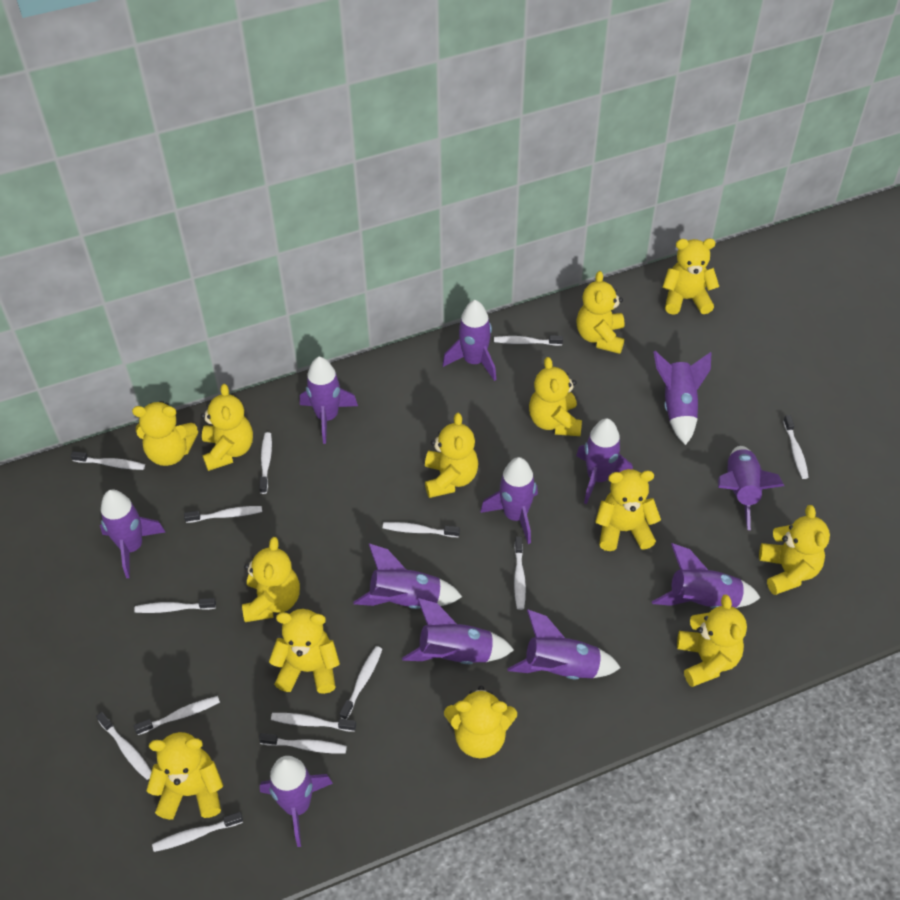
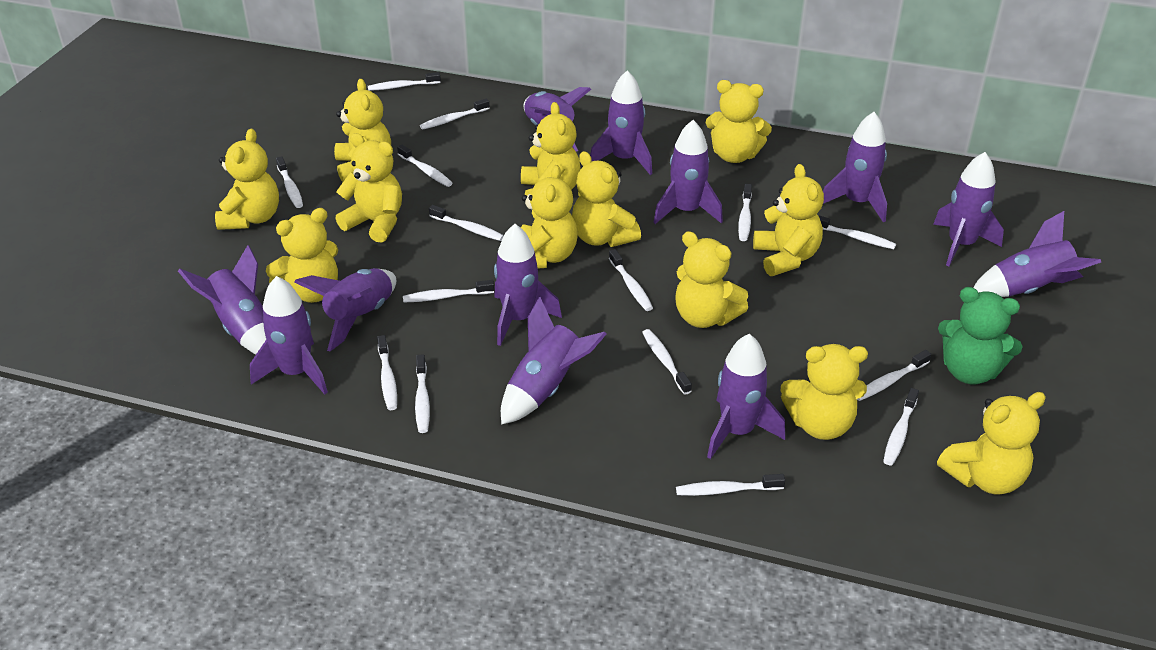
green teddy bear: none = 0 -> [938,287,1023,384] = 1
white toothbrush: [71,451,145,470] [96,712,152,780] [134,598,216,613] [134,696,220,735] [152,812,243,852] [184,506,262,523] [259,432,272,494] [259,733,347,754] [271,713,356,732] [339,646,382,720] [383,522,460,537] [494,335,563,346] [514,537,526,610] [783,415,809,479] = 14 -> [276,156,303,208] [368,72,441,91] [377,335,397,410] [397,145,453,187] [403,280,494,302] [415,354,430,433] [420,99,490,130] [429,205,504,241] [609,249,653,311] [642,329,692,395] [676,474,785,496] [738,184,752,241] [818,215,896,249] [857,350,931,401] [883,388,919,465] = 15
yellow teddy bear: [132,401,198,466] [147,732,223,820] [201,384,253,471] [242,537,300,622] [269,609,340,694] [425,413,478,498] [444,686,517,758] [529,357,582,436] [576,271,624,354] [595,469,661,551] [662,238,719,315] [677,595,747,687] [759,505,830,595] = 13 -> [215,129,279,230] [266,208,338,303] [334,79,391,182] [335,133,402,243] [520,165,578,269] [521,102,581,195] [572,151,641,247] [675,231,748,328] [706,80,772,163] [753,164,824,276] [781,344,868,440] [937,392,1046,494] = 12

